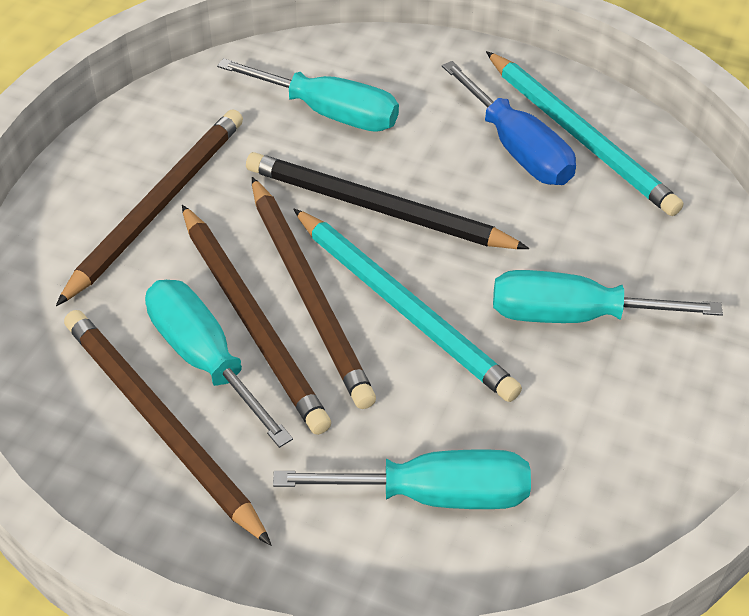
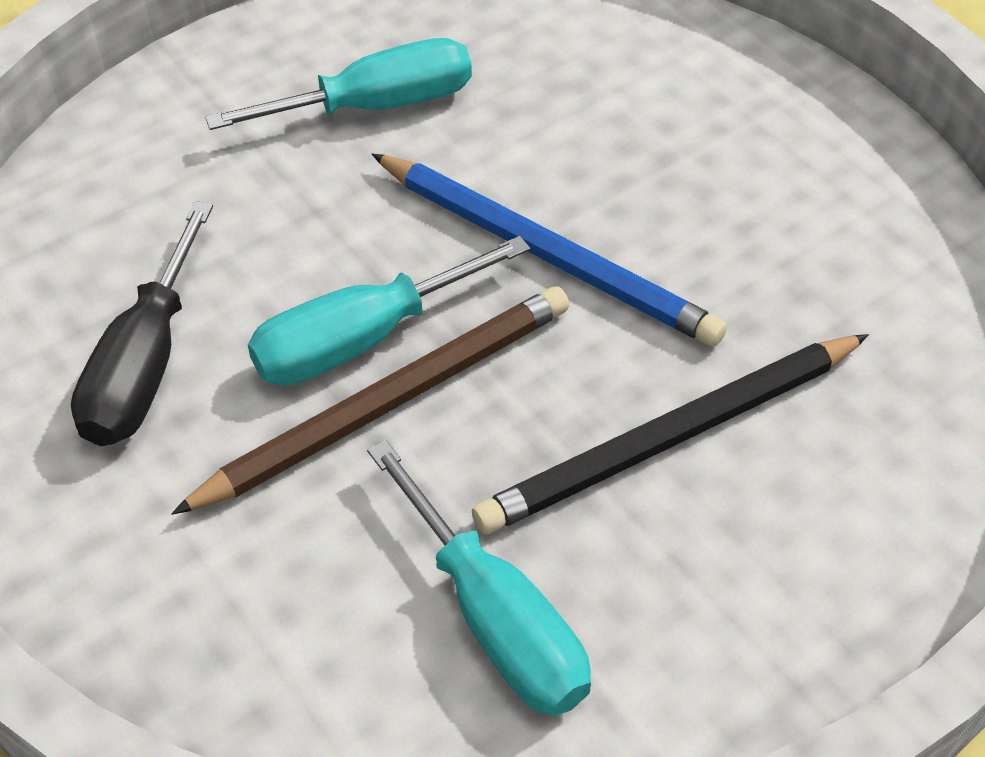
black screwdriver: none = 0 -> [71,201,213,446] = 1
blue pencil: none = 0 -> [372,154,727,346] = 1
blue screwdriver: [442,61,576,185] = 1 -> none = 0
brown pencil: [56,109,243,306] [64,310,271,546] [182,205,331,435] [252,177,376,409] = 4 -> [171,286,569,515] = 1
turquoise pencil: [293,208,522,402] [486,51,683,216] = 2 -> none = 0
turquoise screwdriver: [145,280,293,448] [217,58,399,132] [273,450,531,509] [493,270,723,323] = 4 -> [205,38,472,130] [248,236,530,386] [367,440,591,716] = 3

